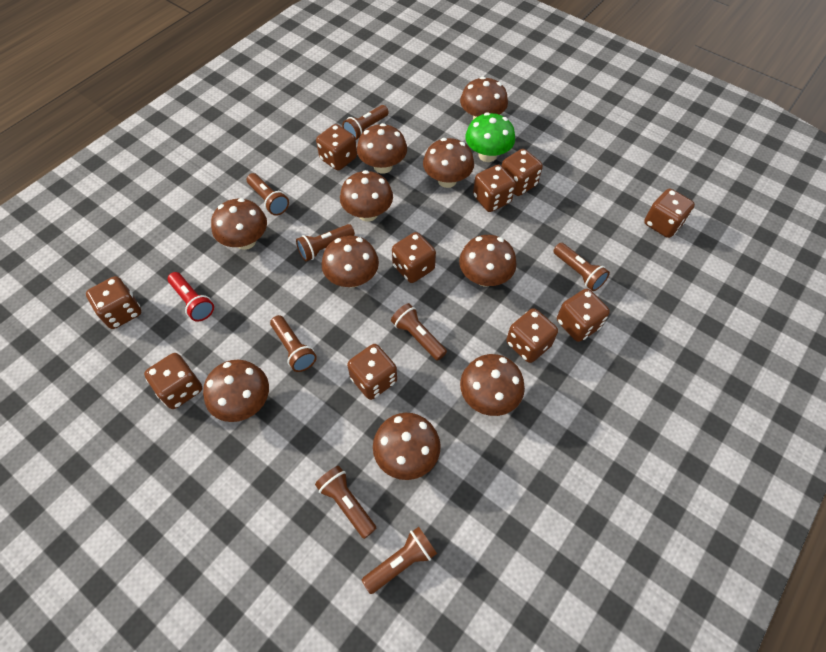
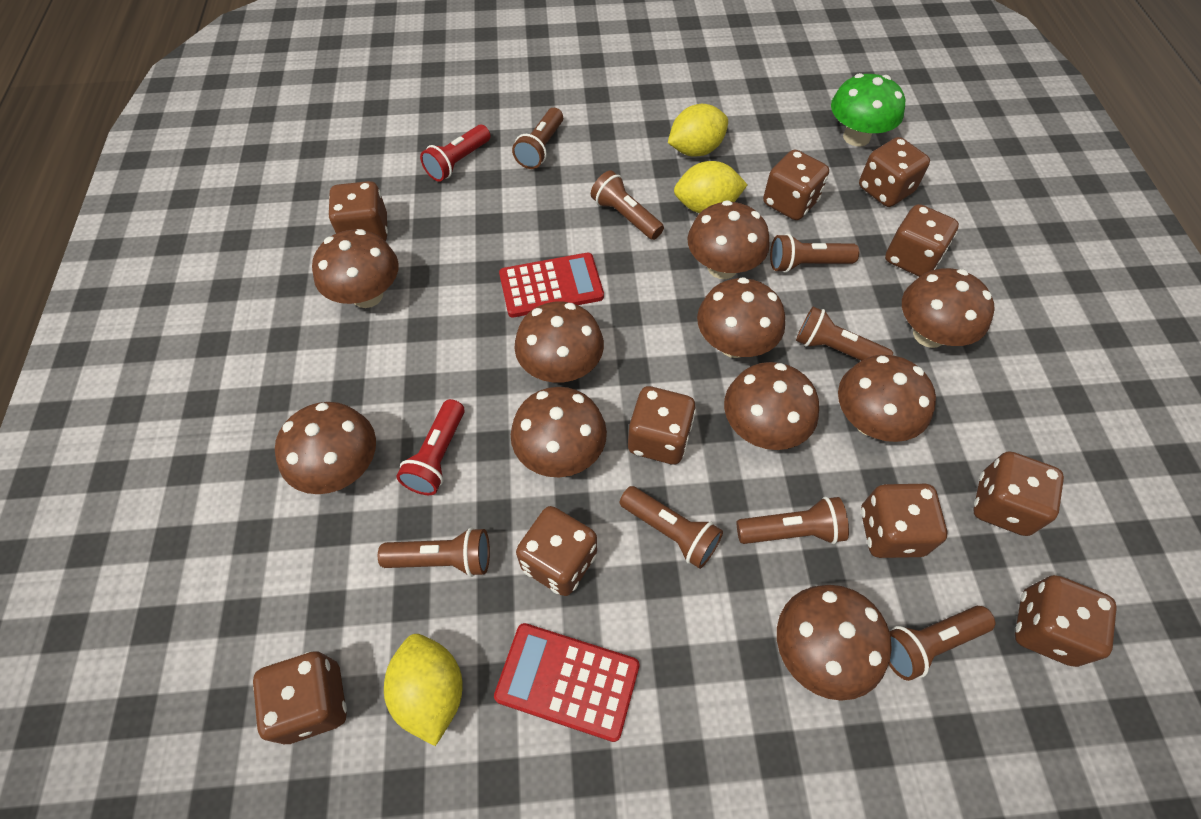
red calculator: none = 0 -> [494,623,640,742] [499,253,604,318] = 2
red flashlight: [168,272,214,322] = 1 -> [396,399,465,495] [420,125,490,182] = 2
yellow lemon: none = 0 -> [384,634,463,746] [668,104,728,157] [674,161,747,213] = 3

